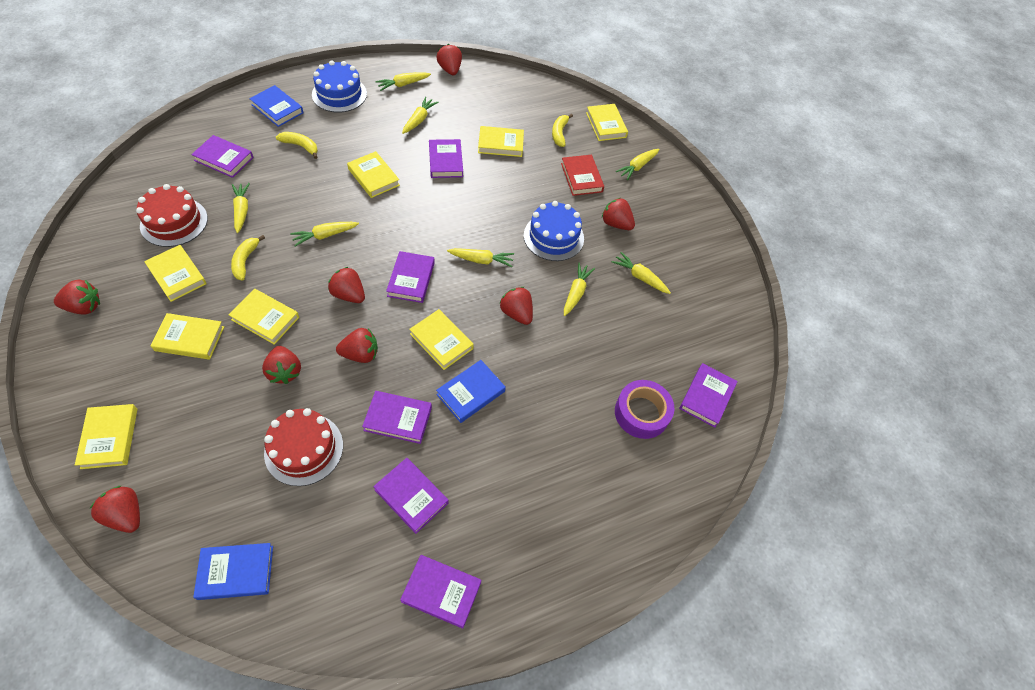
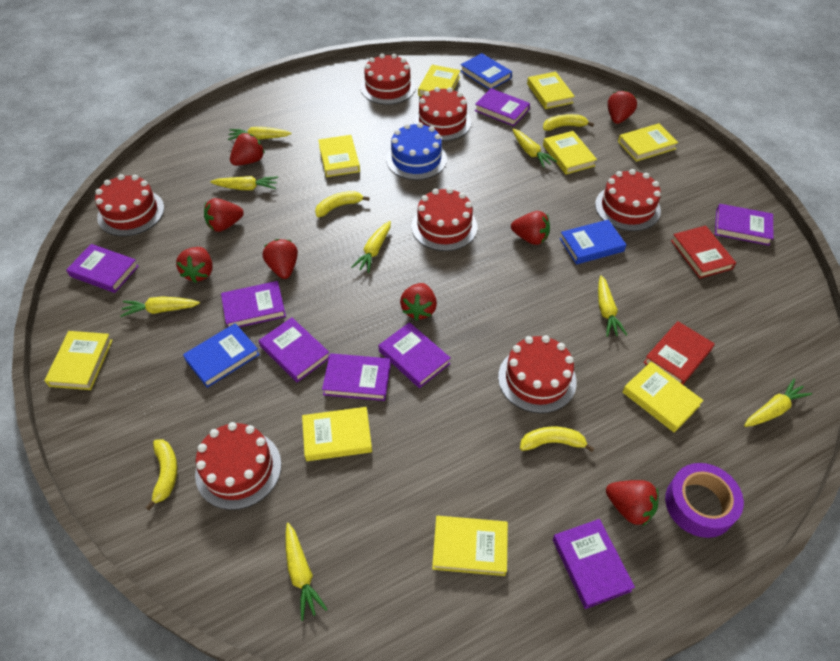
blue cake: [312,60,367,112] [524,201,584,261] = 2 -> [386,122,447,180] = 1
purple book: [191,135,254,178] [362,391,432,444] [373,458,449,534] [386,251,435,303] [400,555,481,629] [429,139,463,178] [679,363,738,428] = 7 -> [66,244,139,293] [221,281,286,327] [259,317,329,382] [322,353,391,401] [378,322,451,388] [475,88,530,126] [553,519,635,609] [715,204,773,246] = 8
red book: [561,155,604,196] = 1 -> [643,321,715,385] [671,226,736,279] = 2
red cake: [136,184,208,247] [264,408,343,486] = 2 -> [95,174,164,236] [195,422,281,510] [361,54,416,105] [411,188,477,251] [414,87,471,141] [498,335,577,413] [595,169,661,231] = 7
yellow banana: [231,235,265,280] [276,132,318,159] [552,114,573,147] = 3 -> [145,439,178,510] [315,191,370,217] [520,427,595,452] [543,114,594,131] = 4
yellow book: [75,404,138,469] [144,245,207,302] [150,313,224,359] [228,289,299,345] [347,151,400,198] [409,309,474,370] [478,126,524,157] [586,104,628,141] = 8 -> [44,331,113,390] [302,407,372,461] [318,135,360,177] [418,65,461,96] [432,516,508,576] [527,72,575,109] [543,131,597,175] [618,123,678,162] [622,362,704,432] = 9

